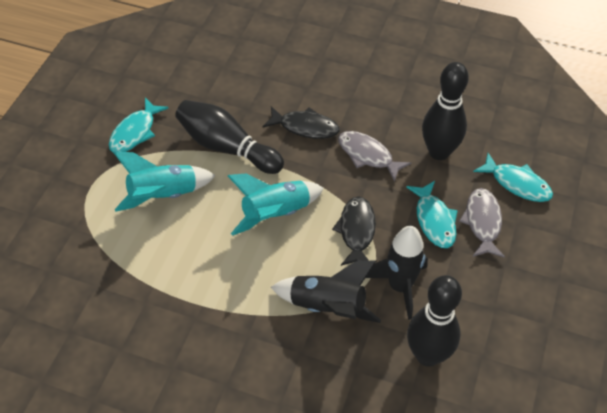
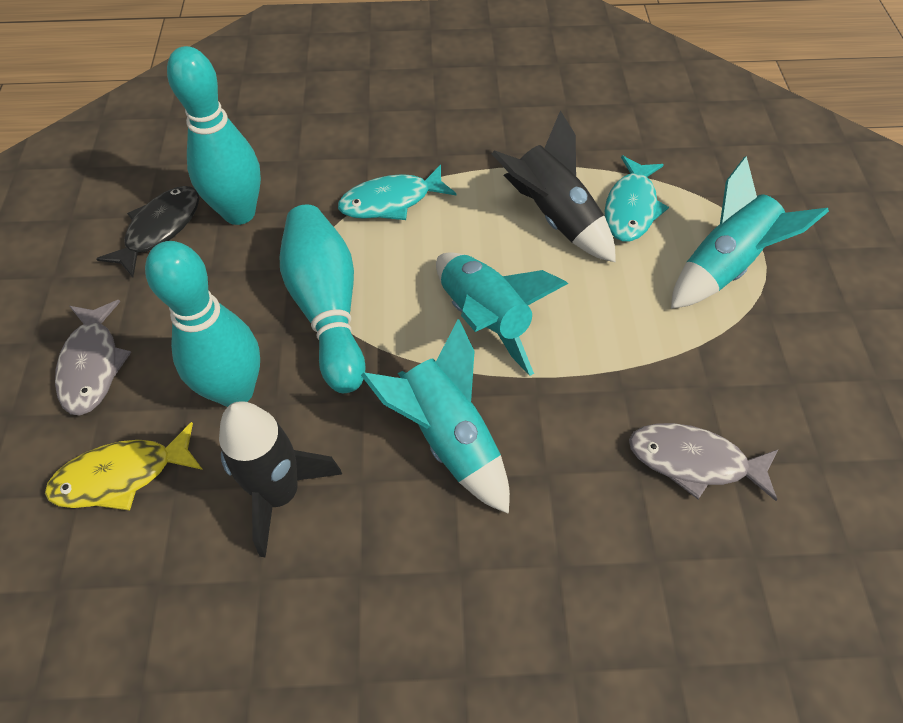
black bowling pin: [175,100,284,174] [407,275,462,366] [422,62,469,160] = 3 -> none = 0
black fish: [262,106,340,139] [332,196,376,266] = 2 -> [96,186,200,278] = 1
turquoise bowling pin: none = 0 -> [145,241,260,407] [167,46,261,225] [280,205,366,393] = 3
turquoise fish: [109,98,168,152] [406,181,458,248] [473,153,553,202] = 3 -> [338,165,456,220] [605,155,669,242] = 2
turquoise rocket: [113,152,216,212] [228,173,324,236] = 2 -> [361,319,510,514] [436,252,568,376] [671,156,829,309] = 3
yellow fish: none = 0 -> [45,422,203,511] = 1

